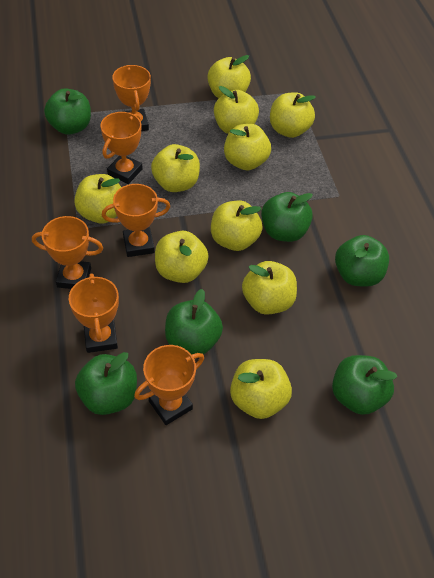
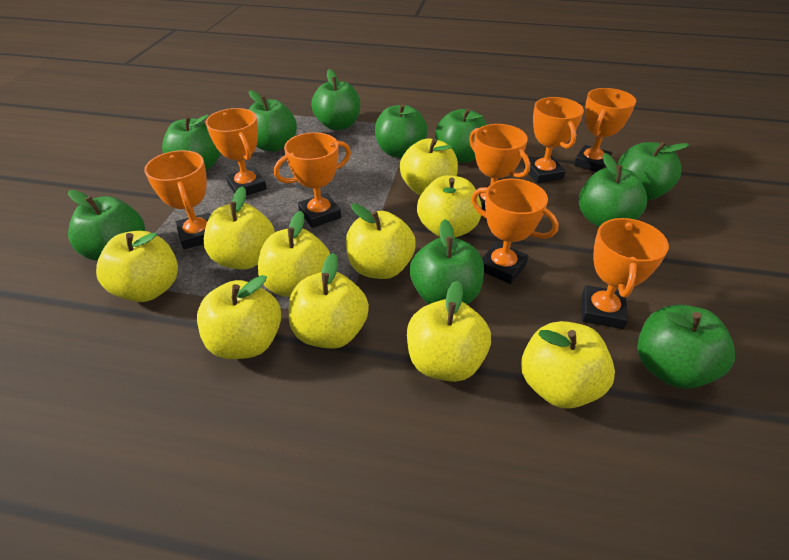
green apple: [44,88,91,135] [75,352,137,415] [165,289,223,354] [261,192,313,242] [332,355,398,415] [335,235,389,287] = 6 -> [68,190,145,261] [162,115,221,170] [249,90,297,152] [311,69,360,130] [375,104,428,158] [410,219,484,304] [435,108,487,163] [579,153,647,227] [618,141,689,201] [637,305,735,389] = 10
orange trophy: [32,216,103,289] [69,273,119,353] [100,112,143,184] [102,184,170,257] [112,65,151,131] [134,345,204,425] = 6 -> [144,150,211,249] [205,108,267,196] [274,132,351,228] [469,124,530,211] [471,179,559,284] [524,97,584,183] [574,88,636,172] [582,218,669,329] = 8

